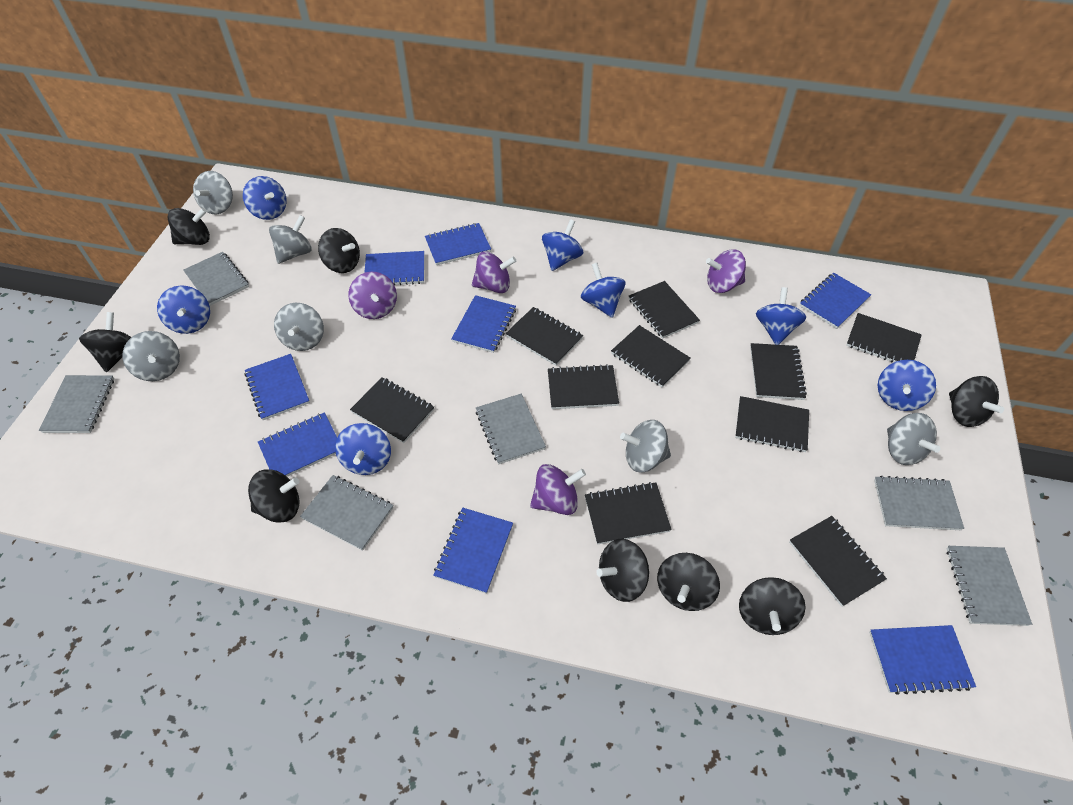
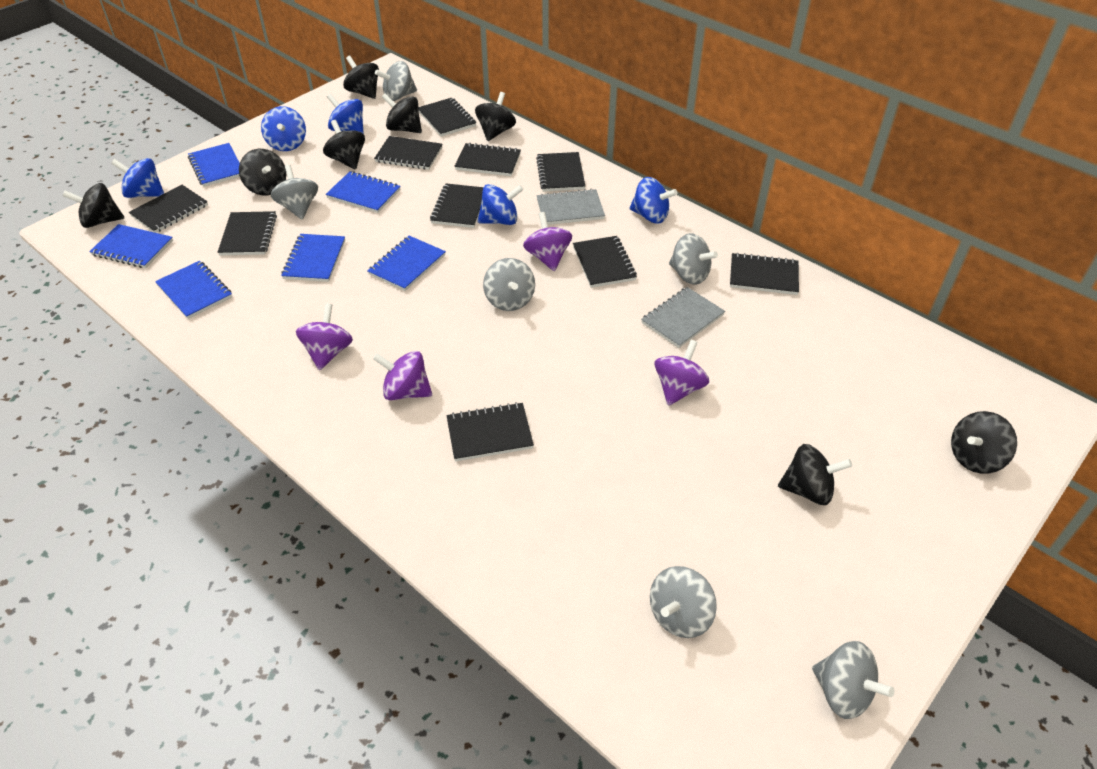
blue notebook: [245,354,310,420] [258,412,337,477] [364,251,424,286] [425,223,491,265] [433,508,513,594] [451,295,516,353] [800,273,871,329] [869,625,976,695] = 8 -> [89,224,173,268] [155,261,232,319] [188,143,240,187] [281,234,345,282] [326,171,401,213] [367,236,446,291] = 6
blue spinning top: [157,286,210,334] [243,176,287,220] [335,423,391,475] [542,219,583,271] [581,263,626,318] [756,287,806,345] [878,360,936,411] = 7 -> [111,158,164,198] [261,106,306,151] [327,93,364,134] [478,184,524,225] [629,177,678,224] = 5
grey notebook: [39,375,114,433] [183,252,249,306] [300,475,393,551] [476,394,546,464] [874,476,964,530] [946,546,1032,626] = 6 -> [537,189,605,225] [641,287,725,348] = 2

